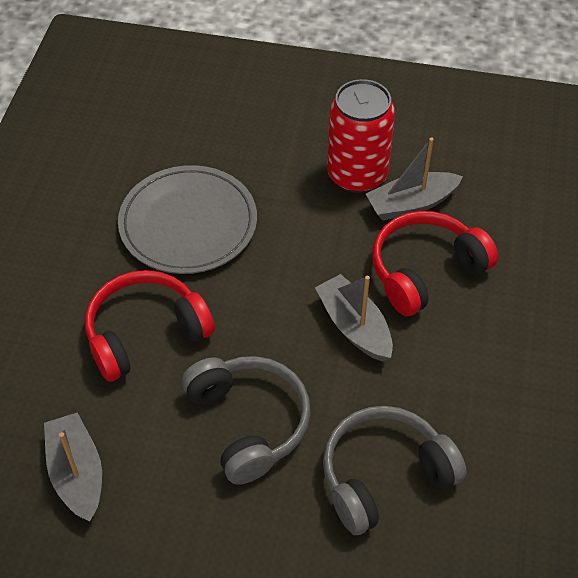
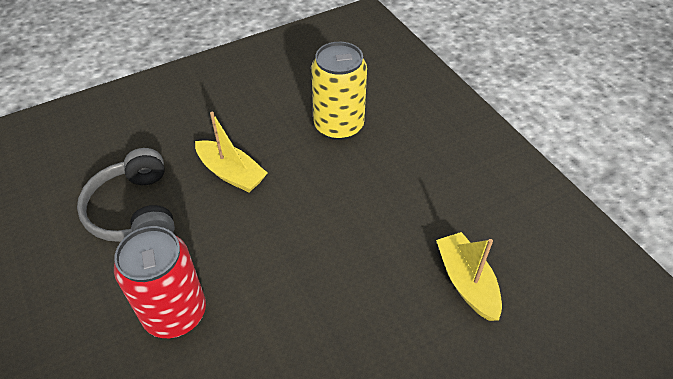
grey boat: [44,413,102,522] [315,274,393,362] [366,137,463,220] = 3 -> none = 0
grey headphones: [182,356,311,485] [323,406,467,535] = 2 -> [77,148,175,242] = 1
grey plate: [118,165,257,274] = 1 -> none = 0
red headphones: [85,270,215,382] [373,211,498,316] = 2 -> none = 0
yellow boat: none = 0 -> [195,112,267,192] [436,232,502,321] = 2
yellow can: none = 0 -> [311,42,367,140] = 1

